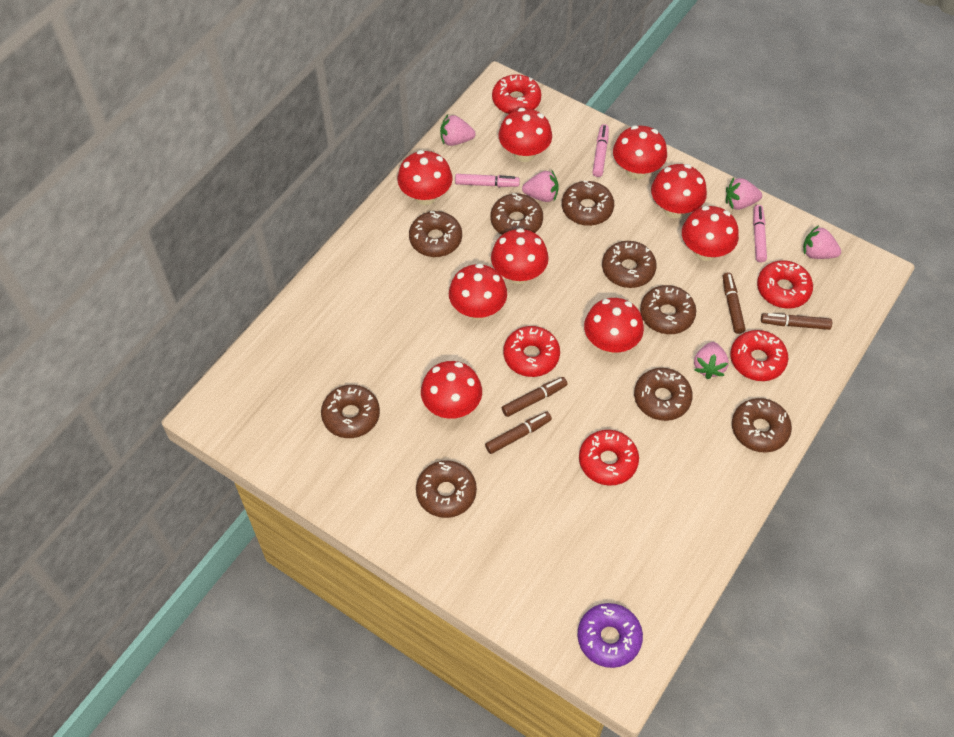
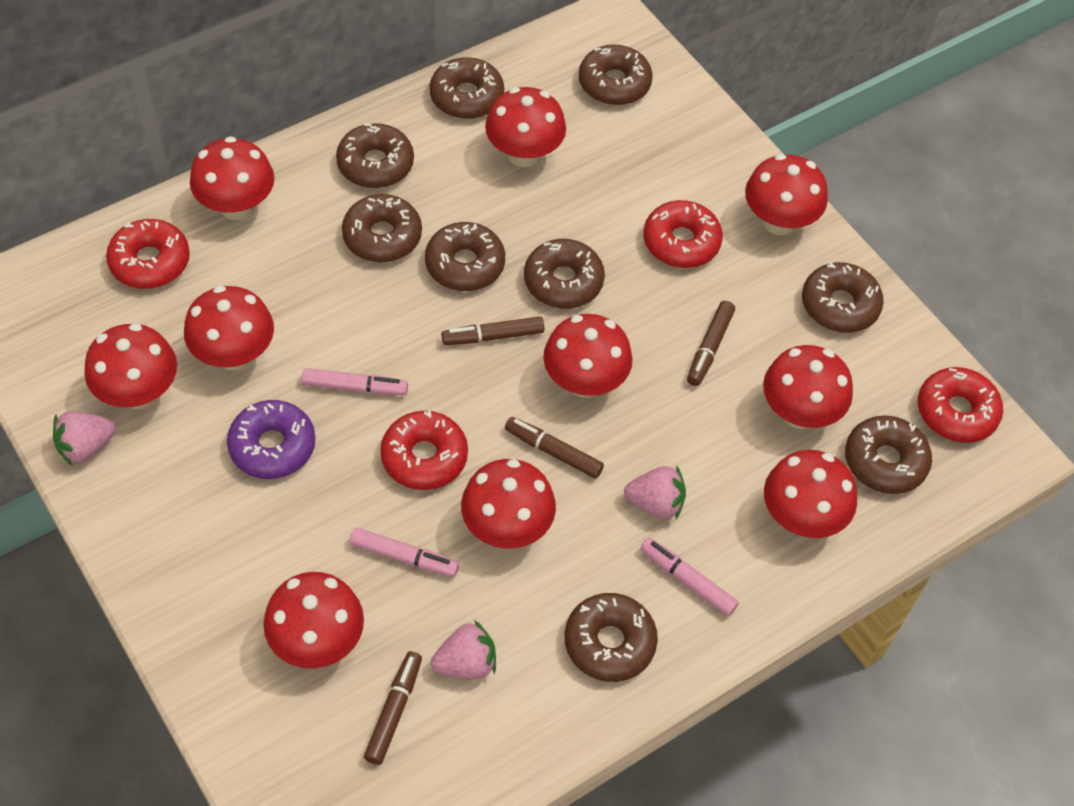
pink strawberry: [440,115,476,146] [522,171,559,202] [694,342,729,379] [726,178,762,210] [803,225,841,259] = 5 -> [53,411,116,466] [431,620,496,679] [624,465,686,519] = 3
red donut: [492,74,541,114] [503,326,560,377] [579,430,639,486] [730,330,788,381] [757,260,813,309] = 5 -> [106,219,190,289] [380,411,468,490] [643,200,723,268] [918,367,1003,443] = 4
red mushroom: [397,150,452,205] [421,361,482,419] [449,264,507,320] [491,228,549,284] [499,108,552,162] [584,298,644,354] [613,125,667,180] [651,164,707,218] [682,206,739,261] = 9 -> [84,323,177,409] [184,286,274,371] [190,136,274,220] [263,572,364,669] [461,459,556,549] [485,87,566,167] [543,314,633,398] [745,154,828,235] [763,345,853,429] [764,450,857,538] = 10

